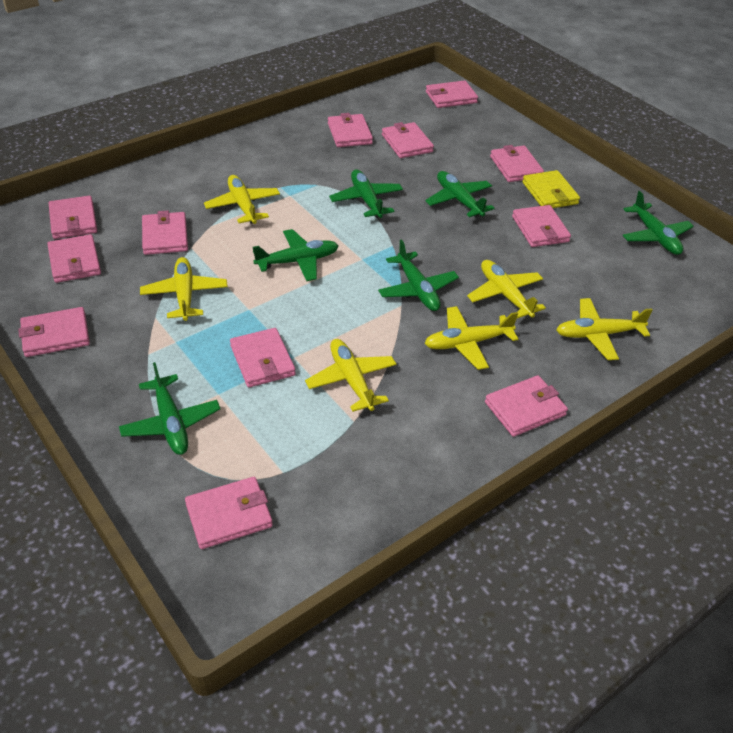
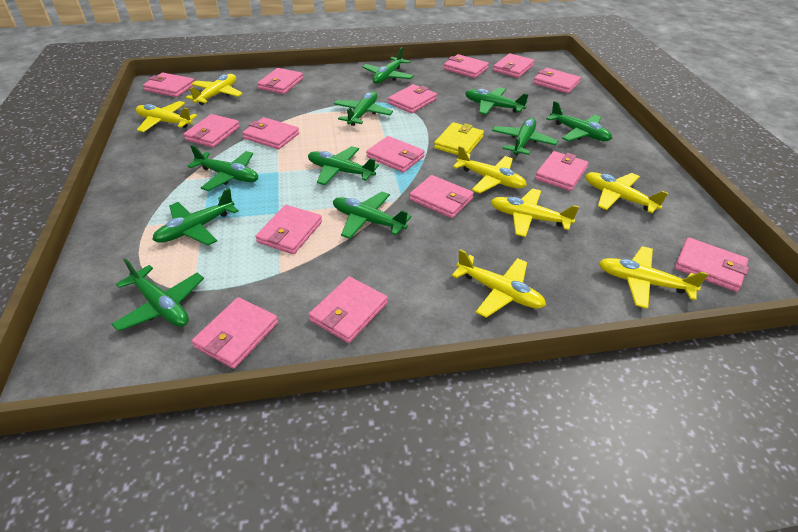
green plane: [119,362,220,455] [253,229,339,281] [329,169,403,218] [378,239,459,311] [425,171,495,217] [623,191,694,255] = 6 -> [112,258,204,331] [152,188,239,246] [188,145,258,191] [308,146,379,185] [333,192,411,239] [334,91,393,126] [362,47,414,84] [465,87,529,115] [492,118,558,156] [546,101,612,141] = 10
pink wallet: [18,307,90,357] [47,234,101,283] [49,196,97,239] [142,210,188,255] [185,477,273,549] [230,328,296,387] [328,113,373,147] [382,122,434,158] [426,80,478,108] [485,375,568,437] [490,145,544,182] [512,205,571,247] = 12 -> [143,73,194,97] [183,114,240,147] [192,297,278,369] [242,117,299,149] [255,205,322,254] [257,68,303,94] [309,276,388,343] [366,136,425,173] [388,84,437,113] [409,175,474,218] [444,54,489,78] [493,53,535,78] [533,68,581,93] [535,151,589,191] [675,237,749,292] = 15
yellow plane: [140,257,228,321] [204,175,280,224] [305,339,396,412] [424,306,518,370] [467,260,546,318] [556,298,653,360] = 6 -> [136,101,197,132] [186,74,243,105] [452,249,546,318] [453,146,527,193] [491,188,579,237] [586,172,668,213] [599,246,709,309] = 7

